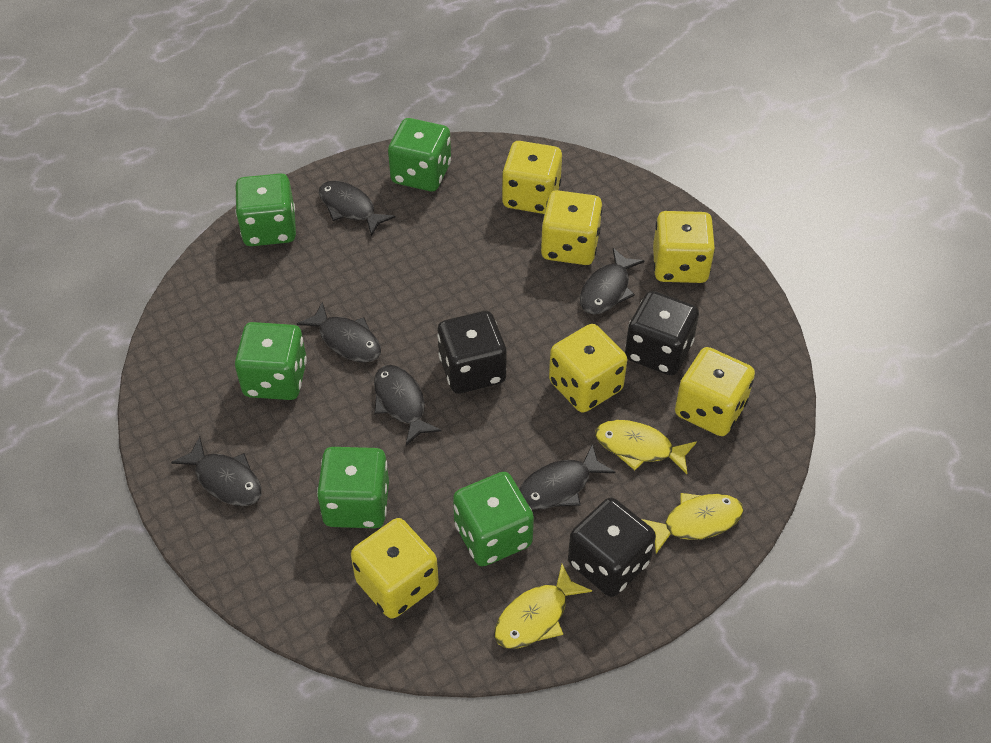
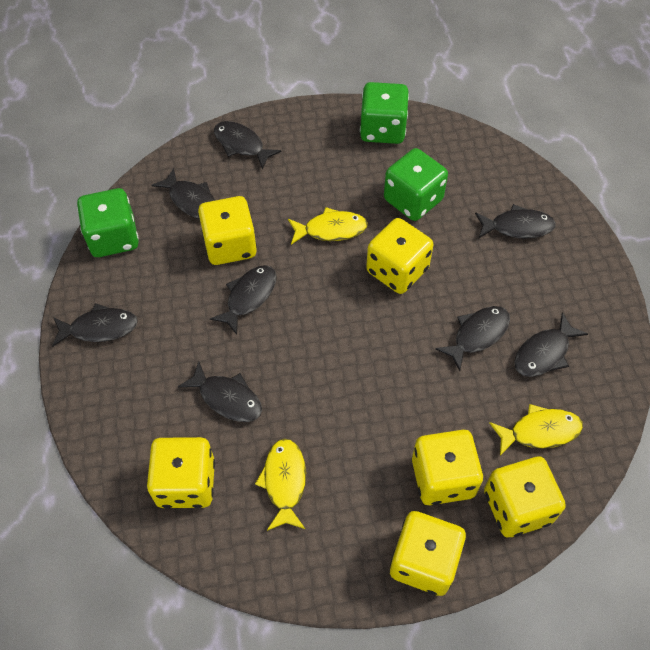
black dice: [437,311,507,394] [568,498,656,597] [625,291,699,376] = 3 -> none = 0
black fish: [171,436,262,506] [297,302,381,363] [319,181,396,236] [374,365,442,445] [519,443,615,510] [580,248,644,315] = 6 -> [52,303,138,347] [151,168,215,219] [178,361,262,422] [210,265,276,335] [214,121,281,169] [435,306,510,371] [475,204,556,239] [514,312,588,377] = 8
green dice: [235,173,296,246] [235,322,307,400] [317,447,389,528] [388,118,451,191] [453,472,534,566] = 5 -> [77,188,139,257] [360,82,409,144] [384,148,448,221] = 3

